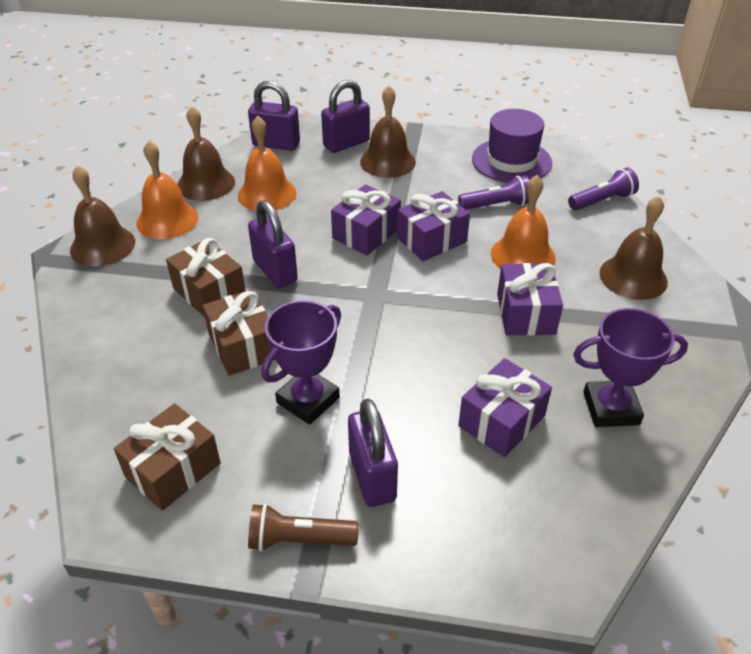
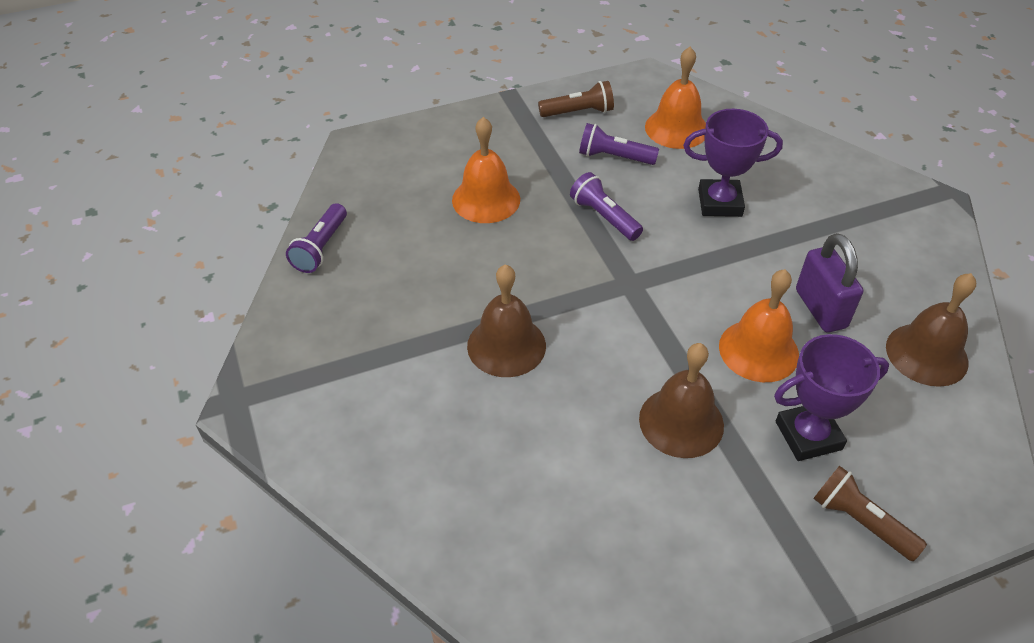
brown bell: [70,165,135,266] [177,106,235,201] [360,86,416,178] [599,196,668,300] = 4 -> [467,264,546,377] [639,343,724,458] [886,273,976,387] = 3
brown flashlight: [248,503,359,551] = 1 -> [538,81,614,117] [813,466,927,561] = 2
brown gift: [114,403,221,511] [166,238,245,317] [203,289,275,376] = 3 -> none = 0
purple flashlight: [458,175,529,210] [568,167,639,211] = 2 -> [286,203,347,273] [570,172,643,241] [579,123,659,165] = 3
purple gift: [331,184,401,255] [397,191,470,261] [458,358,552,457] [497,263,563,336] = 4 -> none = 0
purple hat: [472,109,552,183] = 1 -> none = 0
purple padlock: [248,81,300,151] [248,200,298,288] [321,80,370,153] [348,398,398,507] = 4 -> [796,233,863,332] = 1

